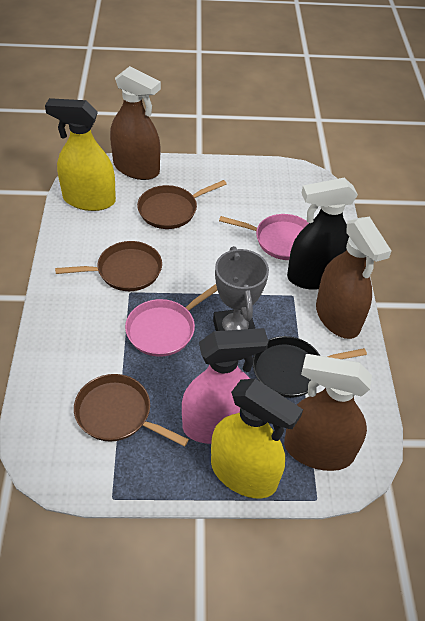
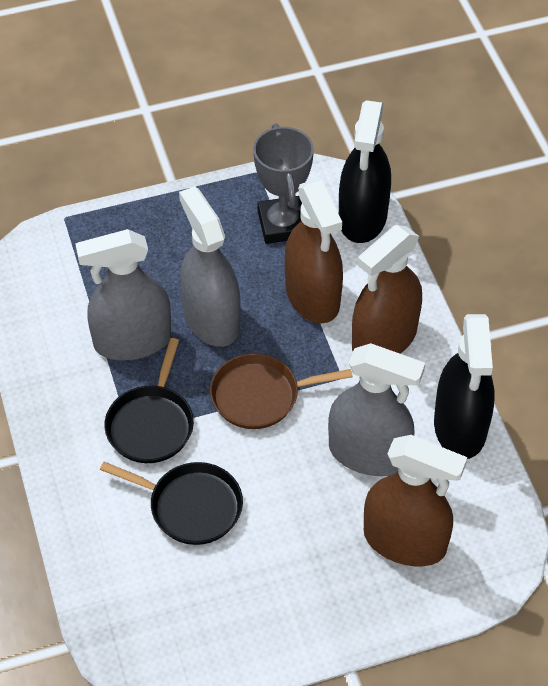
black pan: [253,336,367,398] = 1 -> [100,462,243,545] [104,338,194,463] = 2
black spray bottle: [287,178,358,290] = 1 -> [339,100,391,243] [434,314,495,459] = 2
brown pan: [55,241,162,291] [74,374,189,446] [137,180,227,229] = 3 -> [210,353,353,429] = 1
grey spray bottle: none = 0 -> [75,229,171,360] [179,186,241,347] [328,343,425,476] = 3
pink pan: [125,284,218,357] [219,214,309,260] = 2 -> none = 0
pink spray bottle: [182,328,269,444] = 1 -> none = 0
yellow spray bottle: [45,98,116,211] [211,379,303,498] = 2 -> none = 0

